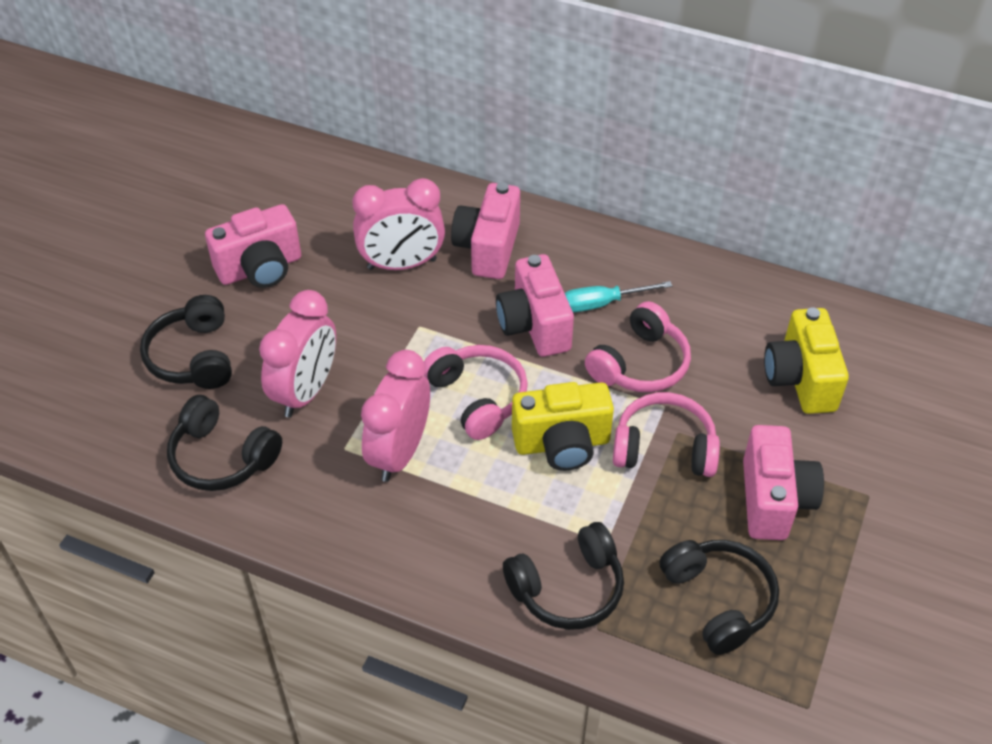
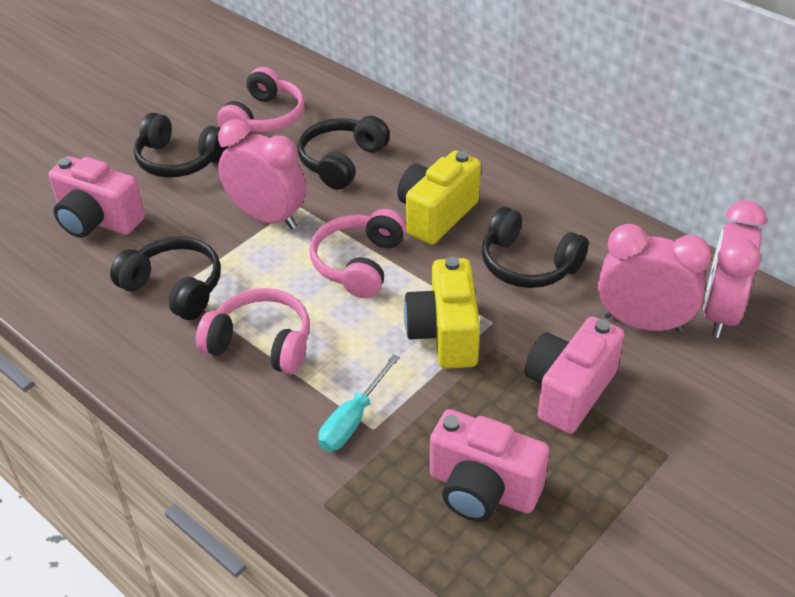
pink camera: [205,204,301,288] [451,182,520,279] [496,254,574,357] [743,425,824,540] = 4 -> [48,156,145,238] [430,409,549,522] [525,316,624,434] = 3

